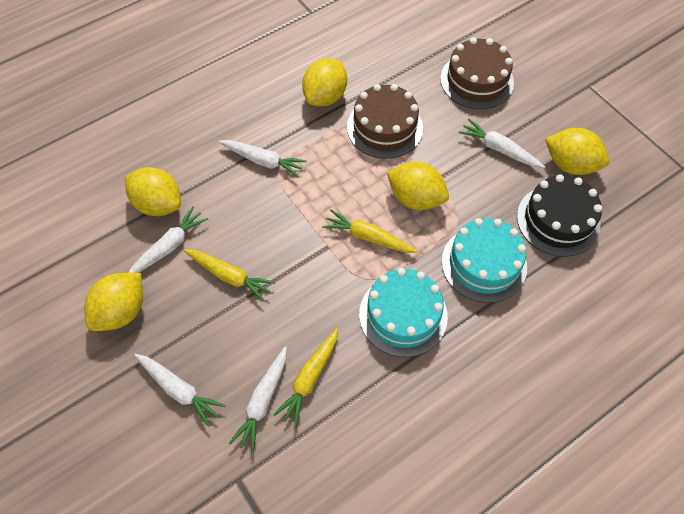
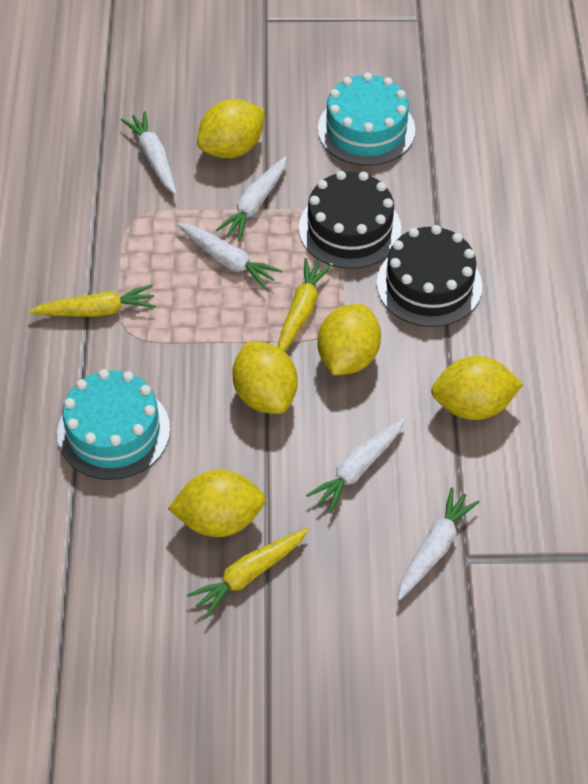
black cake: [517,174,602,257] = 1 -> [299,171,401,269] [377,225,482,327] = 2
brown cake: [347,84,423,159] [440,37,514,109] = 2 -> none = 0

